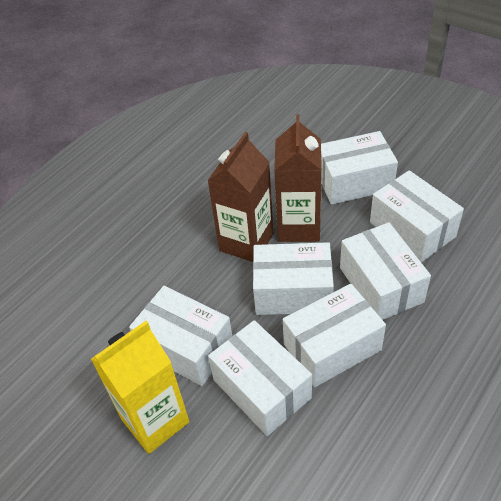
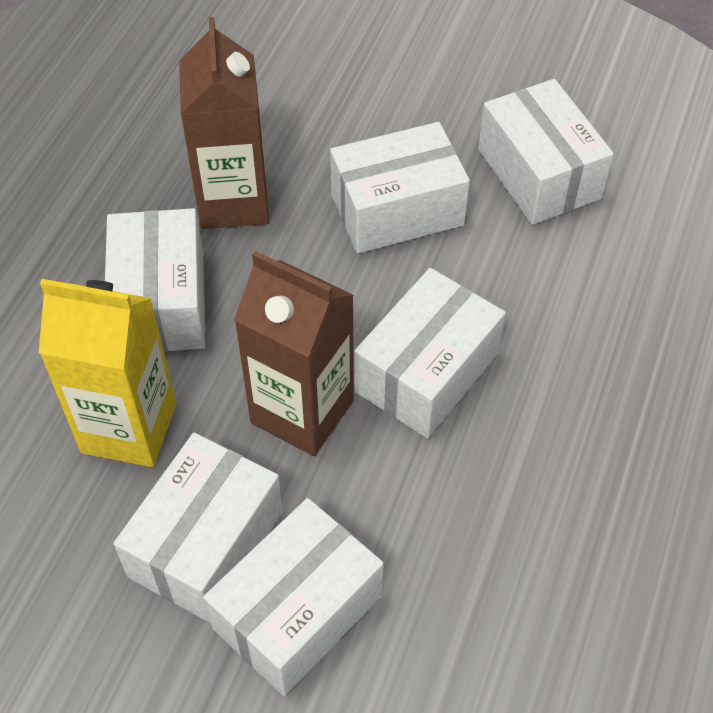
white box: [129,286,232,386] [208,320,312,436] [253,242,334,315] [283,284,386,387] [321,131,398,205] [340,222,431,320] [370,170,464,262] = 7 -> [105,208,206,352] [113,432,283,623] [203,498,384,696] [330,122,470,254] [354,268,506,438] [478,79,614,225] = 6

